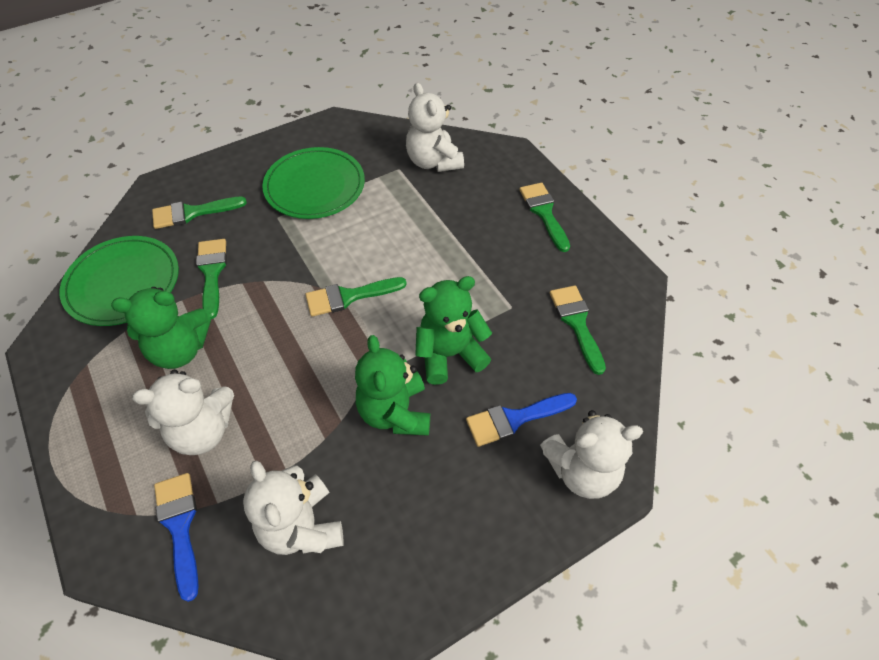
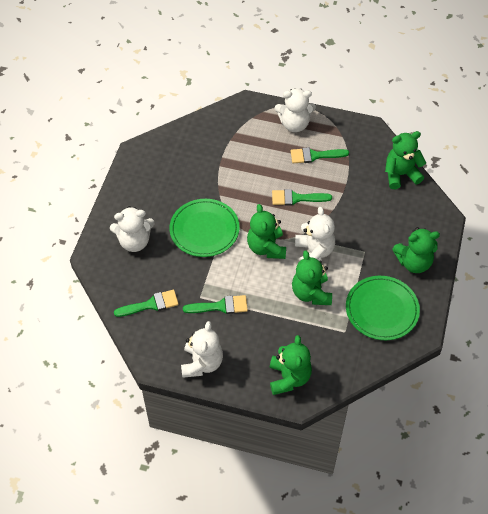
blue brush: [154,473,199,602] [466,393,577,447] = 2 -> none = 0
green brush: [152,197,247,229] [196,239,227,319] [305,277,407,317] [519,183,570,252] [550,285,606,375] = 5 -> [114,290,179,317] [183,295,248,314] [272,189,332,205] [291,147,349,163] = 4
green teddy bear: [111,287,211,369] [355,335,430,436] [415,276,492,385] = 3 -> [247,204,286,259] [270,335,312,395] [292,250,332,305] [385,131,426,189] [392,227,440,273] = 5

